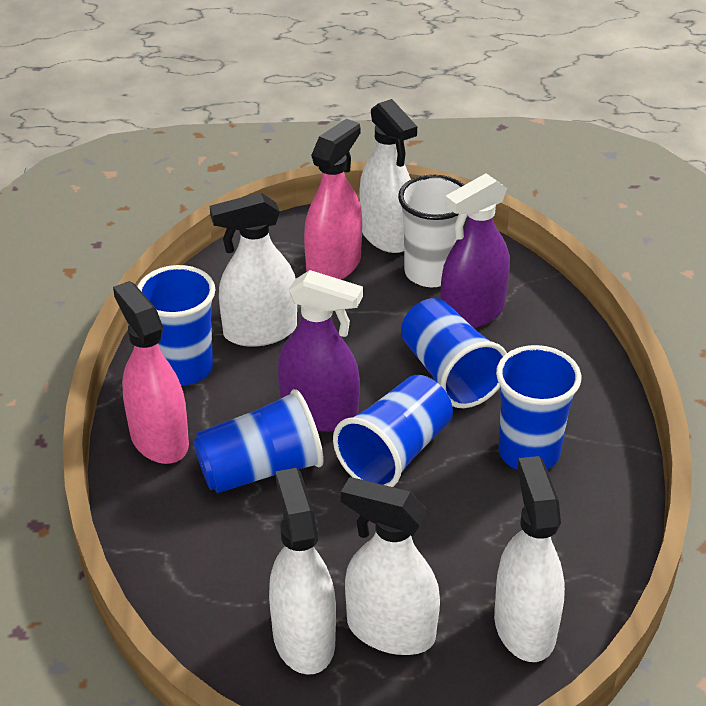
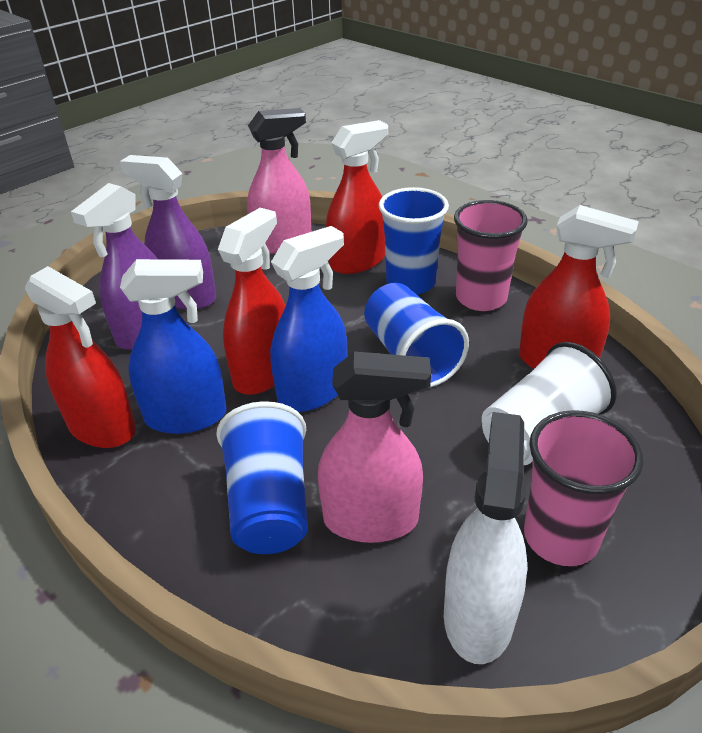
blue cup: [137,265,215,385] [193,389,324,493] [333,375,453,487] [401,298,507,408] [496,345,581,470] = 5 -> [216,401,308,554] [364,283,469,388] [378,187,449,295] = 3
blue spray bottle: none = 0 -> [120,259,227,434] [270,226,347,412] = 2
pink cup: none = 0 -> [454,200,528,311] [524,410,643,566] = 2
red spray bottle: none = 0 -> [25,266,136,448] [218,208,286,395] [326,120,388,274] [519,205,639,369] = 4
white spray bottle: [210,192,297,347] [269,468,336,675] [341,477,440,655] [359,99,417,253] [494,456,565,662] = 5 -> [444,412,527,664] = 1

